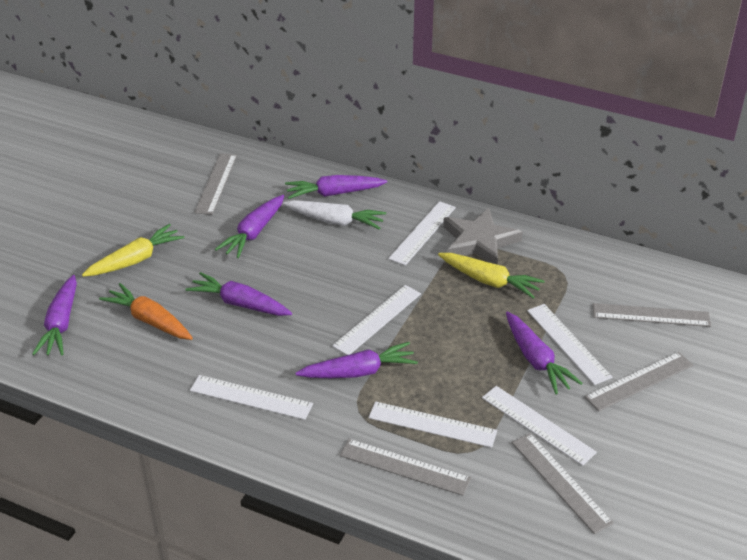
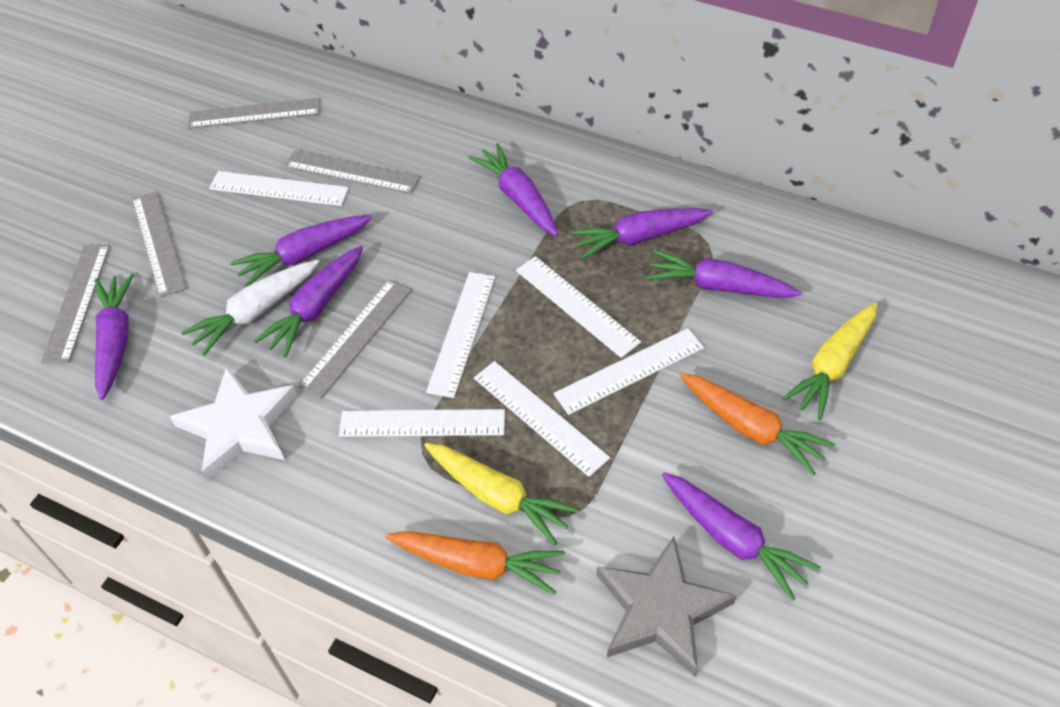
orange carrot: [99,283,193,340] = 1 -> [386,531,565,595] [680,373,835,476] = 2
purple carrot: [32,275,77,355] [186,272,292,316] [215,195,284,258] [285,175,387,199] [295,342,418,378] [506,312,583,394] = 6 -> [95,273,134,400] [230,215,372,287] [254,246,363,357] [468,143,558,236] [570,208,713,260] [647,250,802,298] [662,472,820,601] = 7
white star: none = 0 -> [170,366,297,481] = 1

